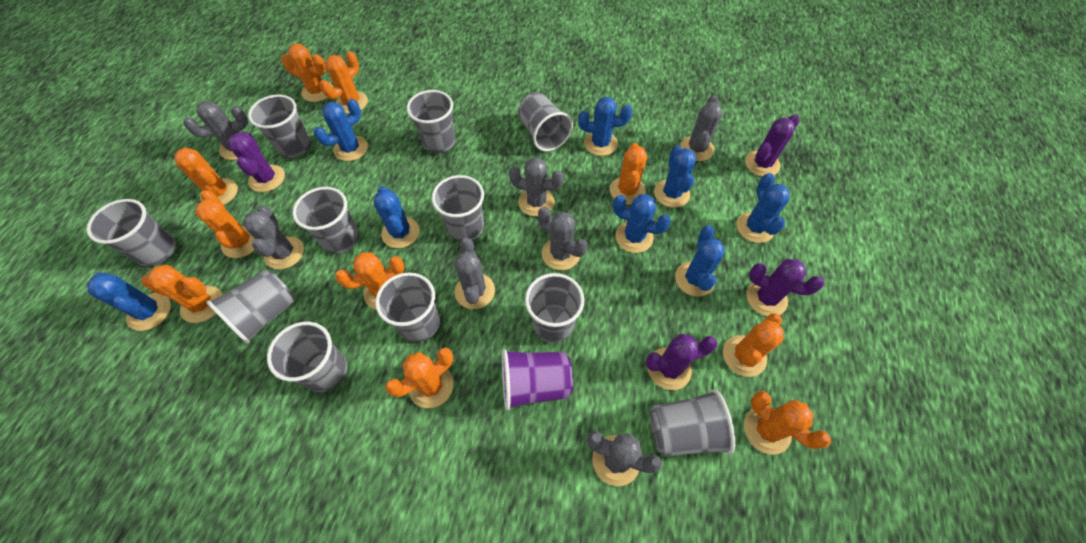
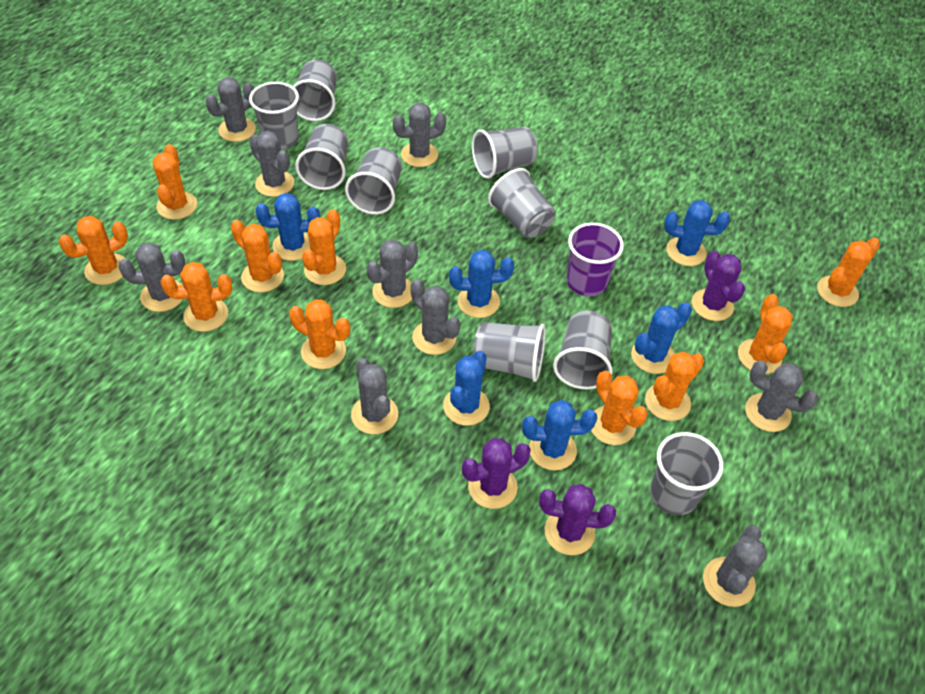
blue cactus: [87,273,171,331] [314,99,368,161] [374,186,419,248] [578,97,632,156] [613,194,671,253] [654,145,696,208] [675,225,725,297] [736,173,790,243] = 8 -> [256,193,320,261] [443,351,490,426] [449,250,514,318] [522,400,597,471] [631,302,692,374] [664,200,730,266] = 6
grey cactus: [183,101,248,160] [243,206,304,269] [454,238,495,309] [509,157,564,217] [538,207,588,270] [587,431,662,486] [680,95,722,161] = 7 -> [118,242,185,312] [206,77,256,142] [249,131,294,197] [351,358,398,434] [366,239,418,308] [393,103,446,167] [410,279,460,355] [703,525,767,607] [745,361,818,432] = 9
grey cup: [87,199,176,267] [206,270,294,344] [248,95,311,158] [267,322,347,392] [293,187,359,254] [375,273,440,342] [407,90,456,153] [432,175,484,242] [518,92,573,151] [525,273,584,343] [650,389,735,457] = 11 -> [249,82,299,149] [293,59,337,121] [295,124,348,190] [345,147,402,215] [472,127,538,179] [473,322,545,382] [488,168,556,238] [553,311,612,390] [650,432,723,515] = 9
purple cactus: [228,132,285,192] [646,334,718,390] [745,114,800,176] [746,259,824,316] = 4 -> [462,438,531,509] [539,484,616,555] [692,251,745,321] = 3

